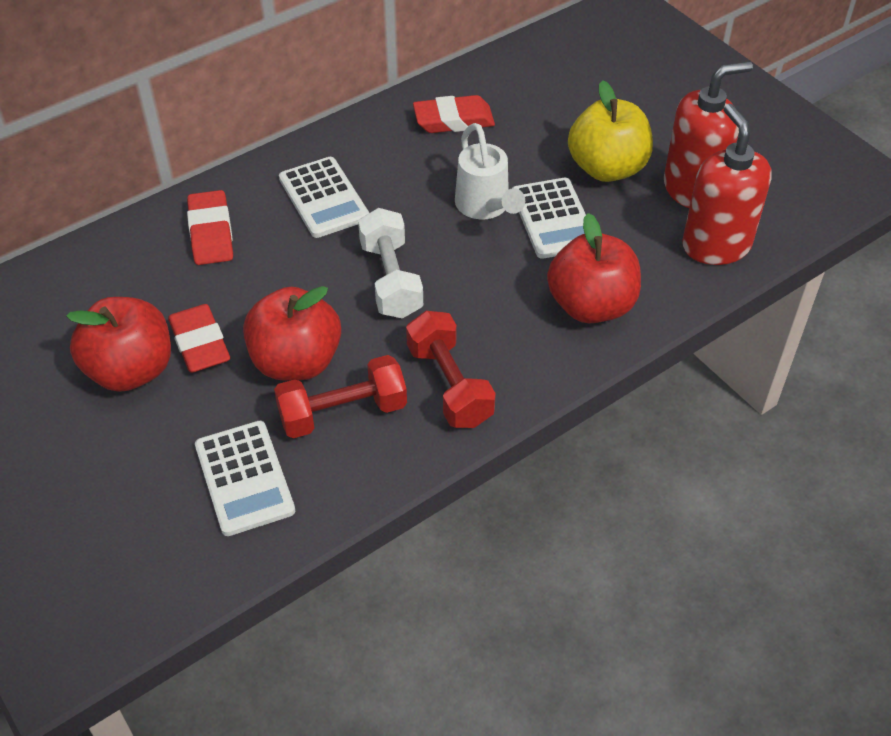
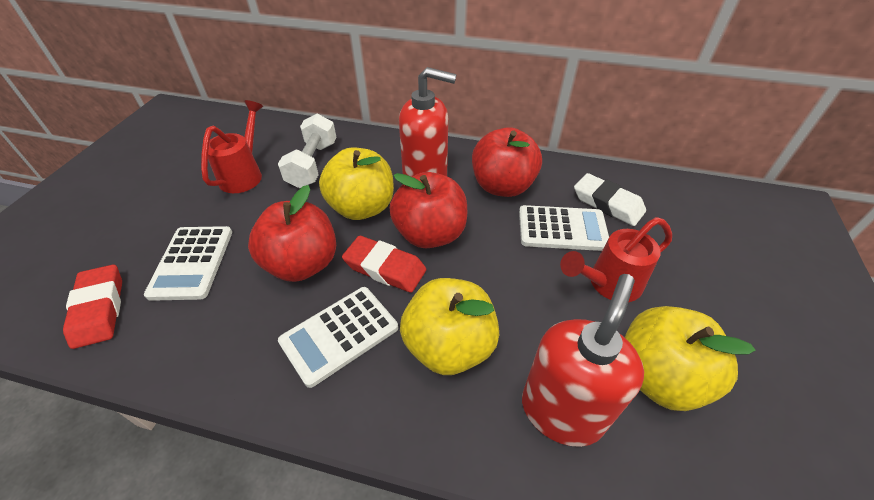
red dumbbell: [274,355,407,438] [406,311,496,428] = 2 -> none = 0
red eraser: [168,304,230,373] [187,190,233,265] [413,95,495,133] = 3 -> [63,264,122,349] [342,236,426,293] = 2
red watering can: none = 0 -> [201,100,263,193] [560,217,672,302] = 2
white eraser: none = 0 -> [574,173,646,226] = 1
white watering can: [455,123,525,219] = 1 -> none = 0
yellow apple: [568,80,653,182] = 1 -> [319,147,394,220] [400,278,499,375] [625,306,755,411] = 3

